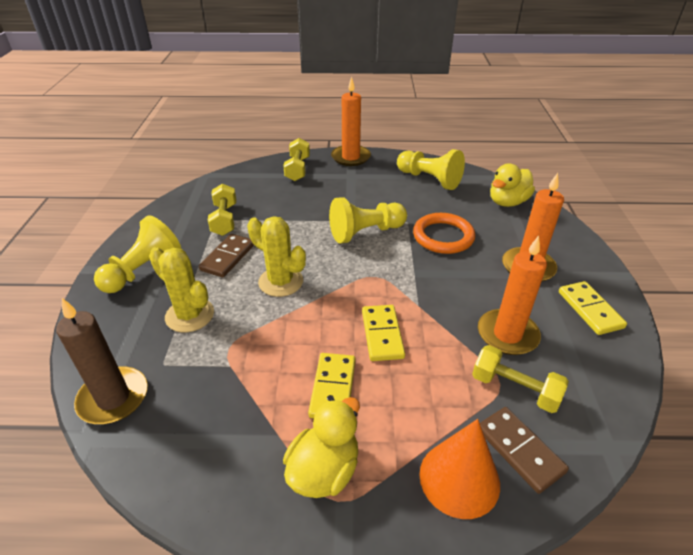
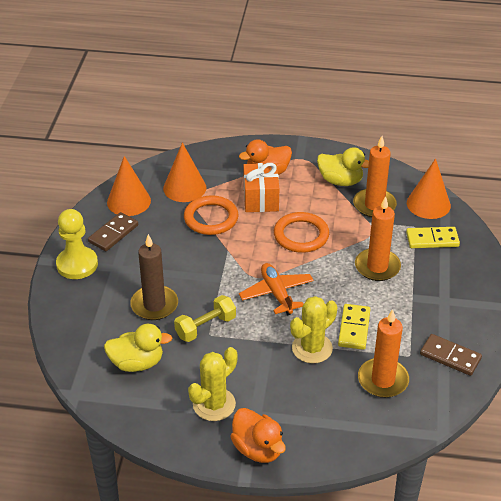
orange cone: [419,419,500,519] = 1 -> [107,156,151,216] [163,142,206,202] [407,158,451,219] = 3
orange duck: none = 0 -> [230,408,286,463] [239,139,292,175] = 2
orange gift: none = 0 -> [243,163,279,212] = 1
orange plane: none = 0 -> [239,263,314,315] = 1
orange ring: [413,213,475,254] = 1 -> [184,195,239,235] [274,212,329,253] = 2
yellow domino: [308,353,356,418] [362,305,405,361] [559,281,627,335] = 3 -> [338,304,370,350] [406,227,460,248] = 2
yellow dumbbell: [208,184,236,236] [283,138,310,181] [472,345,569,413] = 3 -> [174,295,236,342] = 1
yellow pawn: [94,215,181,293] [329,197,407,243] [397,149,465,190] = 3 -> [56,209,98,279] = 1

